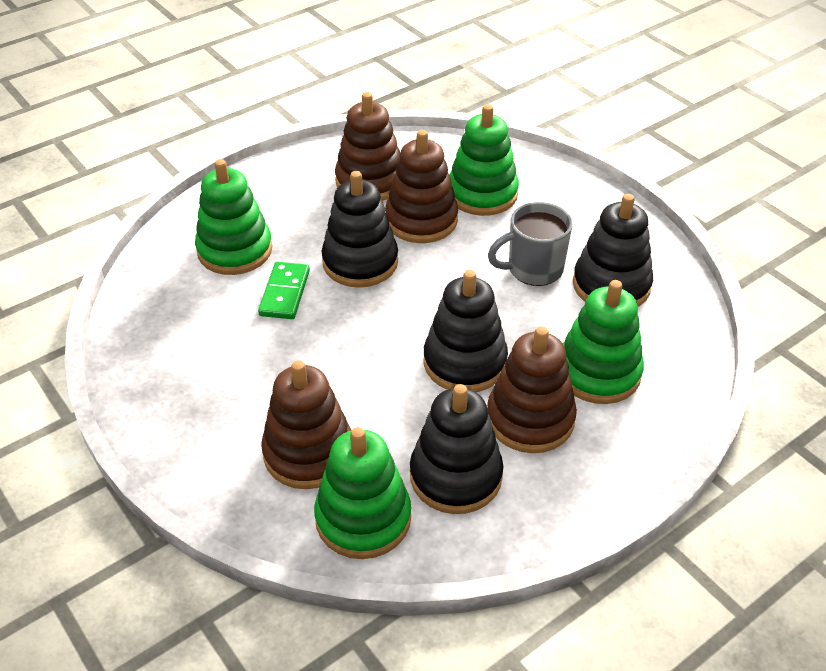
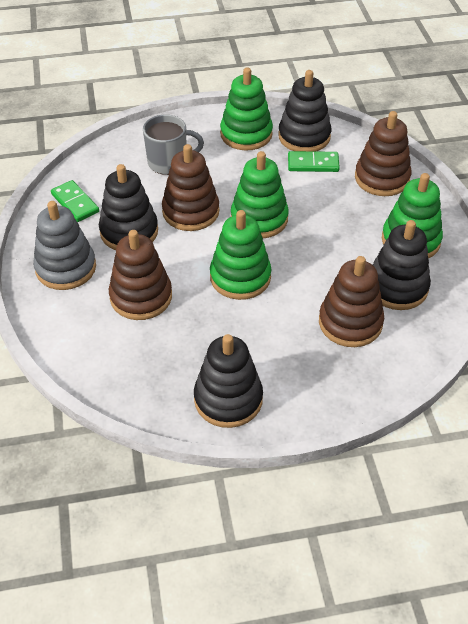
green domino: [258,262,310,319] = 1 -> [51,180,99,222] [288,151,340,172] = 2
grey stacking toy: none = 0 -> [33,201,96,290] = 1

